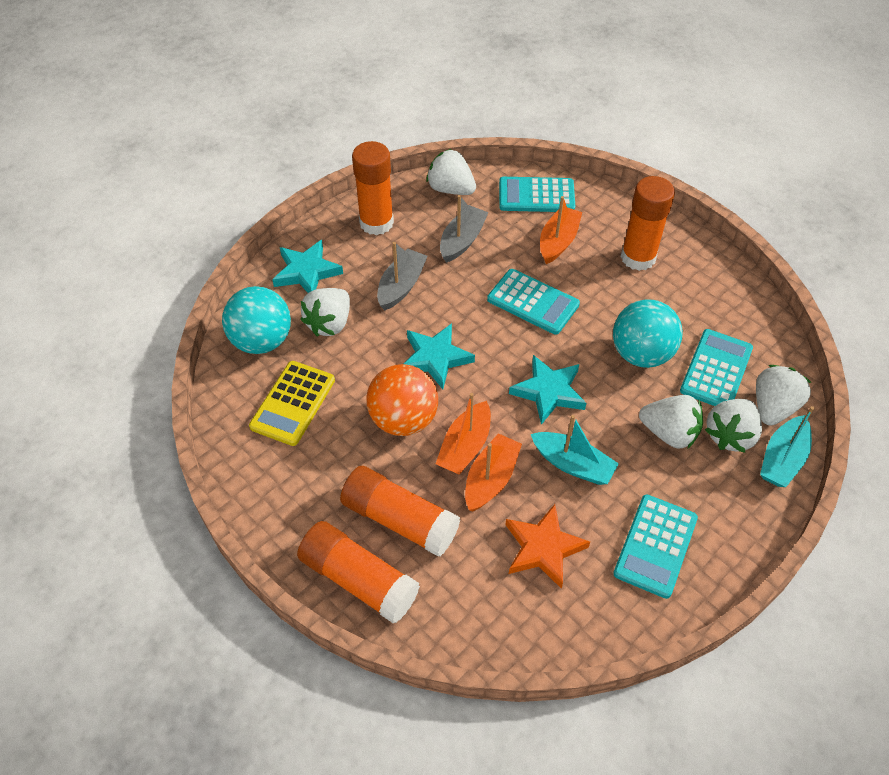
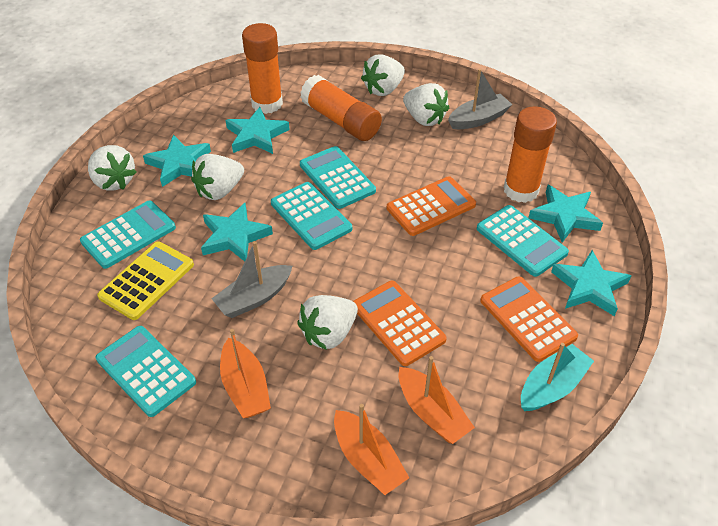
orange ball: [366,364,438,436] = 1 -> none = 0
orange calculator: none = 0 -> [353,281,447,366] [387,176,476,236] [480,276,578,362] = 3
orange glue stick: [297,521,420,623] [340,466,460,556] [352,141,394,235] [621,176,675,271] = 4 -> [242,23,283,114] [300,75,382,141] [504,107,557,203] = 3
orange star: [505,504,590,589] = 1 -> none = 0
turquoise ball: [222,286,291,354] [613,299,683,368] = 2 -> none = 0
turquoise boat: [531,415,619,485] [760,406,814,487] = 2 -> [521,343,594,411] = 1
turquoise calculator: [487,269,580,335] [499,177,575,212] [613,494,698,599] [680,329,753,406] = 4 -> [80,201,176,269] [96,326,196,417] [271,182,352,250] [300,146,376,209] [477,205,569,277] = 5
turquoise star: [272,240,343,293] [404,323,475,389] [509,355,586,425] = 3 -> [143,135,211,187] [201,203,273,262] [225,107,290,154] [528,185,603,243] [551,250,631,316] = 5

